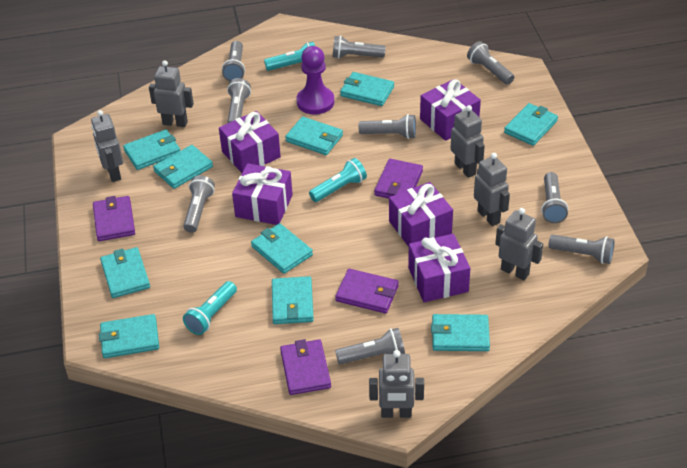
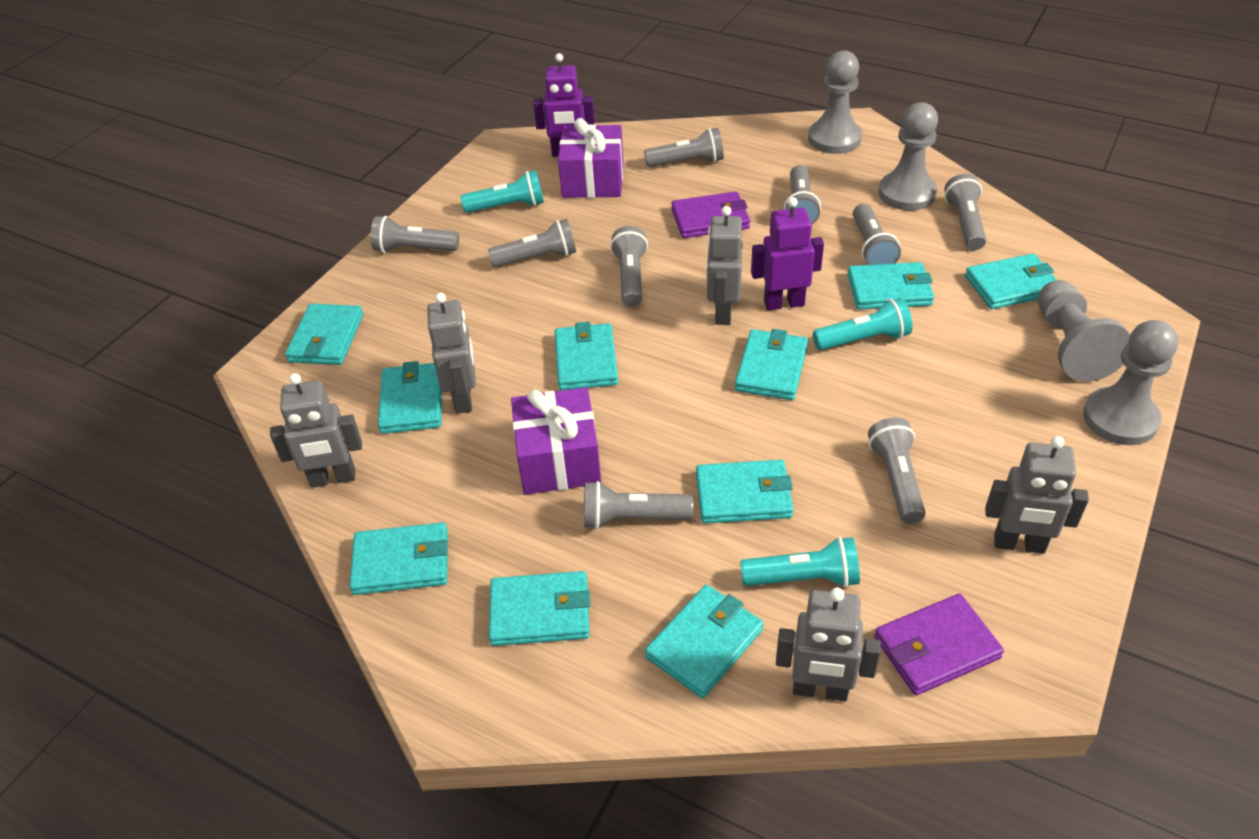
grey pawn: none = 0 -> [808,50,862,154] [878,102,938,211] [1038,280,1130,382] [1083,320,1178,445] = 4
grey robot: [91,110,123,182] [149,60,194,127] [369,350,424,418] [450,105,485,178] [474,153,510,226] [495,208,543,280] = 6 -> [270,373,362,487] [427,293,476,414] [706,206,743,325] [776,588,881,701] [985,436,1089,554] = 5
purple gift: [219,111,281,173] [232,163,293,225] [389,182,453,247] [408,234,470,302] [420,79,481,141] = 5 -> [511,387,601,495] [558,118,623,198] = 2
purple pawn: [296,46,334,115] = 1 -> none = 0
purple robot: none = 0 -> [533,53,595,157] [751,197,824,310] = 2
purple wallet: [93,196,135,241] [280,339,331,395] [335,269,399,313] [374,159,423,199] = 4 -> [671,191,750,238] [874,594,1004,695] = 2

